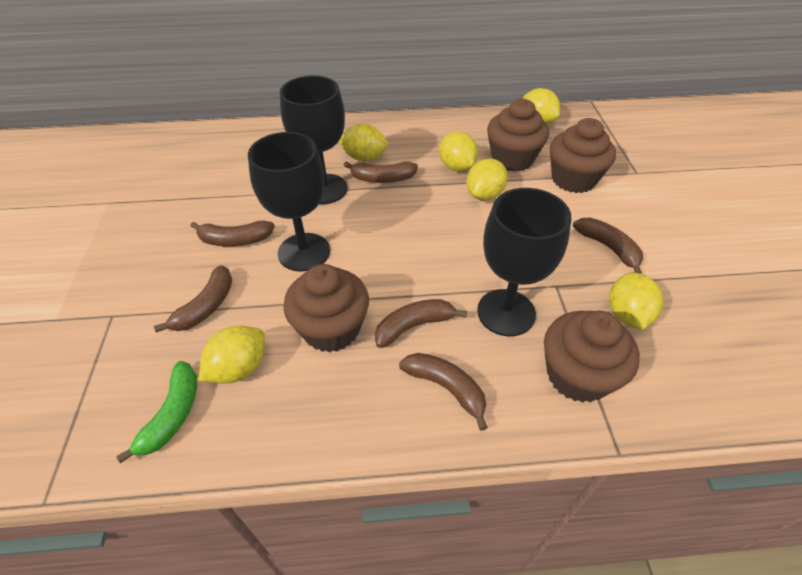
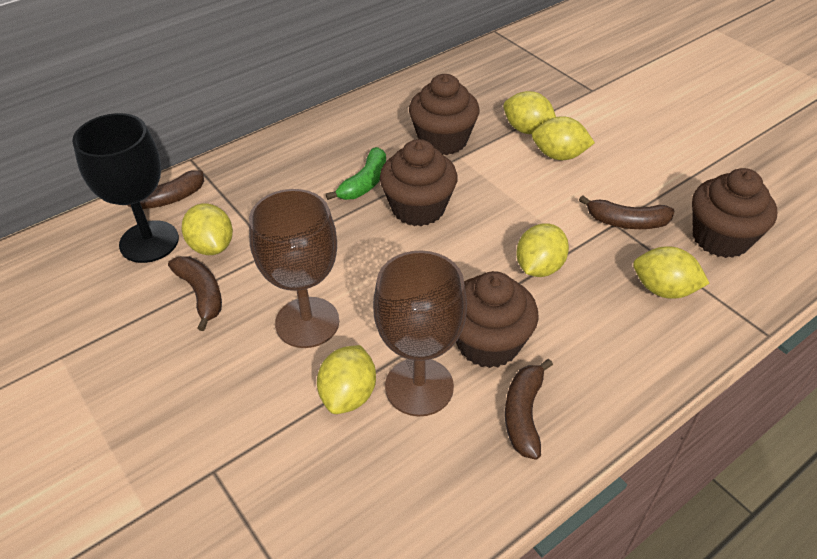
black goblet: [248,132,330,272] [280,75,347,204] [477,188,571,336] = 3 -> [72,113,179,263] = 1
brown banana: [154,265,232,332] [191,221,275,247] [344,161,418,183] [375,299,467,348] [399,353,488,431] [573,218,643,274] = 6 -> [127,170,204,209] [168,256,222,331] [505,359,553,460] [579,195,675,229] = 4
brown goblet: none = 0 -> [249,189,339,348] [373,250,467,417] = 2

